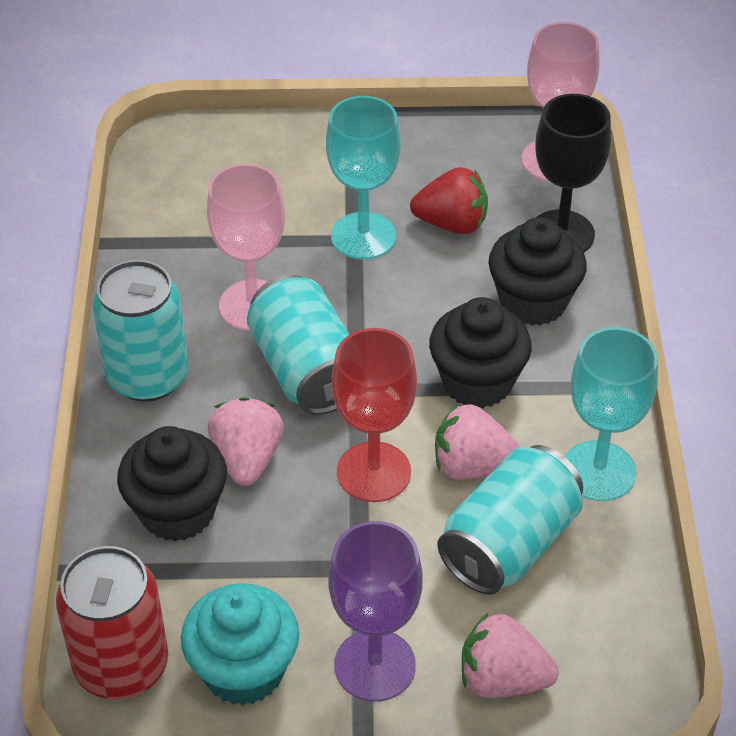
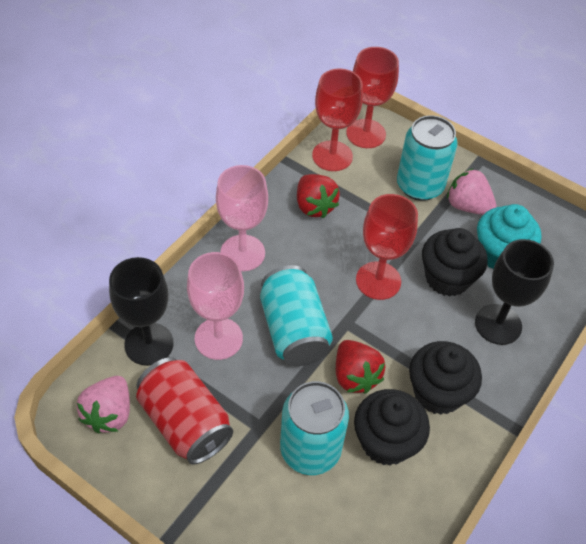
black goblet: [536,94,611,252] = 1 -> [109,257,174,366] [475,239,554,345] = 2
pink strawberry: [208,397,284,486] [435,404,520,480] [462,612,559,698] = 3 -> [76,376,130,433] [447,168,497,215] = 2
purple goblet: [328,521,423,702] = 1 -> none = 0
red goblet: [332,328,417,502] = 1 -> [312,68,363,171] [346,47,399,148] [356,194,418,300] = 3
red strawberry: [410,167,488,234] = 1 -> [297,174,340,218] [336,340,386,394] = 2
turquoise goblet: [326,96,401,260] [565,327,658,501] = 2 -> none = 0

